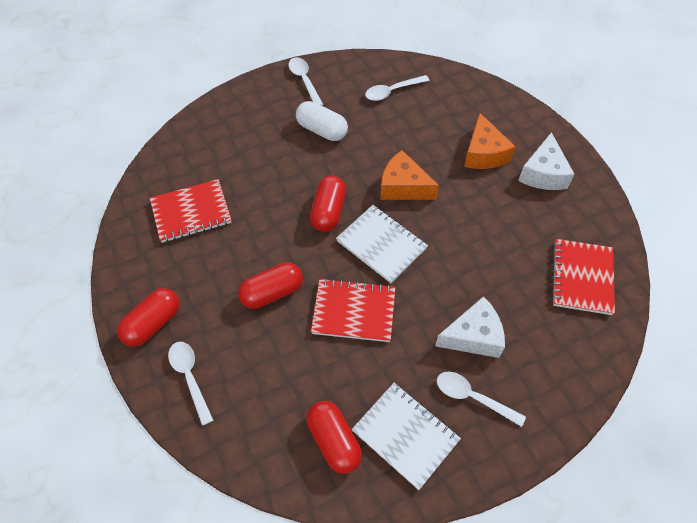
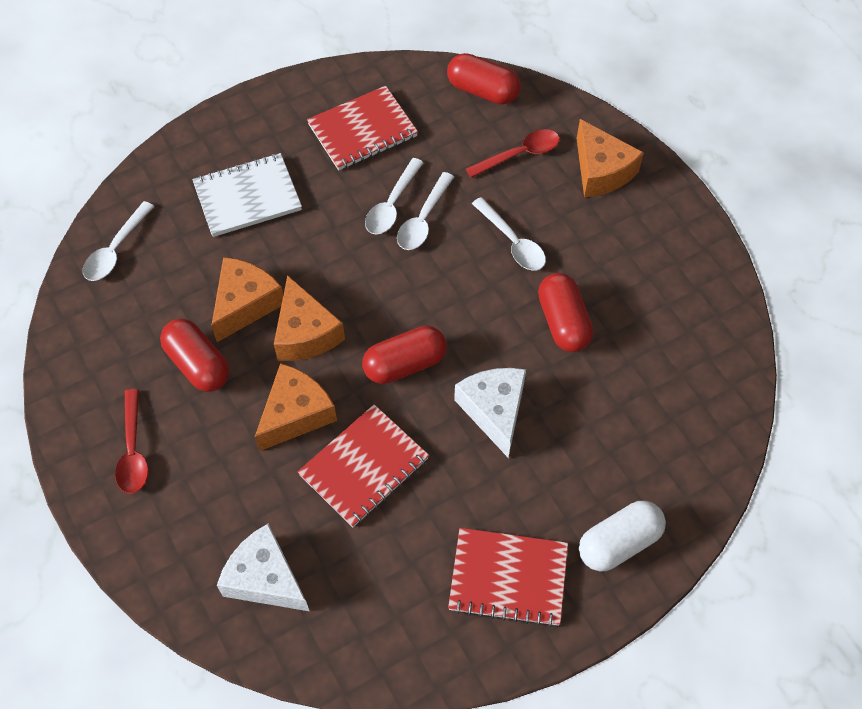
orange cheese: [380,150,439,200] [464,113,516,169] = 2 -> [211,257,283,342] [255,363,337,451] [274,275,345,361] [577,119,644,197] = 4
red spoon: none = 0 -> [115,389,148,494] [466,129,560,178] = 2
white notebook: [336,205,428,283] [352,383,461,490] = 2 -> [192,153,302,237] = 1

